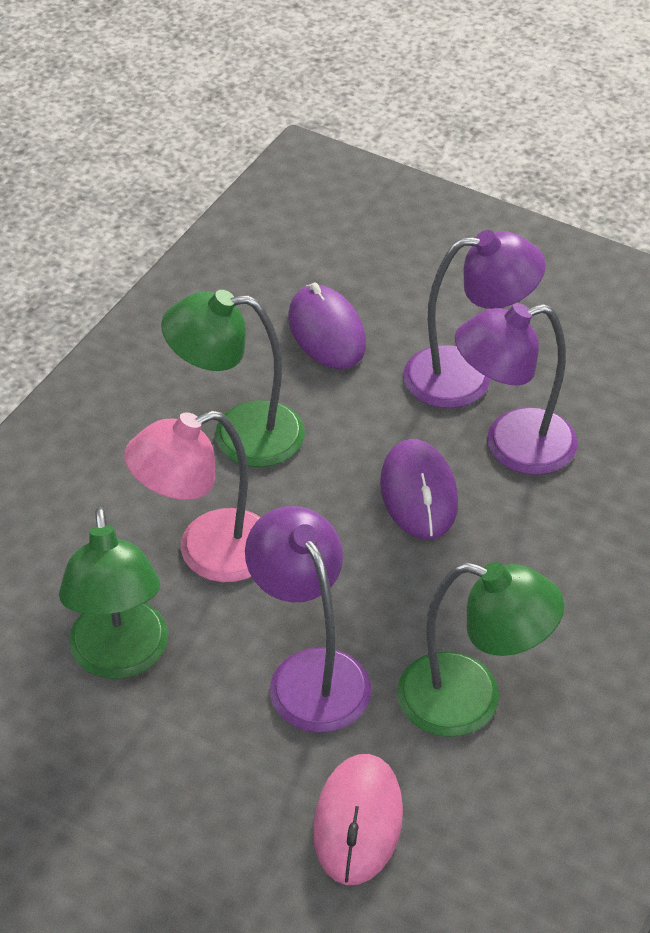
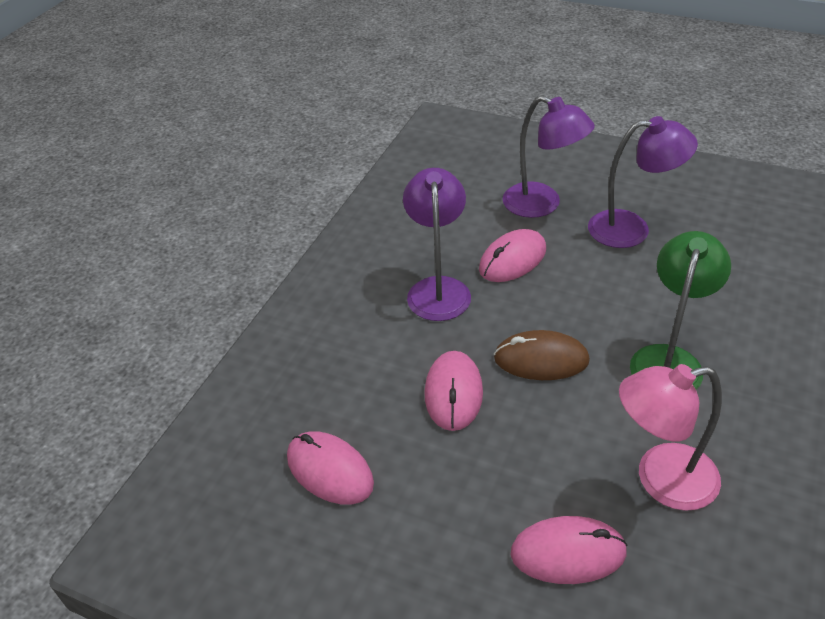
brown mouse: none = 0 -> [494,330,590,380] = 1
green lamp: [59,507,168,679] [161,290,305,467] [397,562,565,737] = 3 -> [630,231,731,390] = 1
pink mouse: [313,754,403,885] = 1 -> [287,431,374,505] [424,351,483,431] [479,229,546,282] [511,516,628,584] = 4
purple mouse: [288,283,366,369] [380,439,458,540] = 2 -> none = 0

